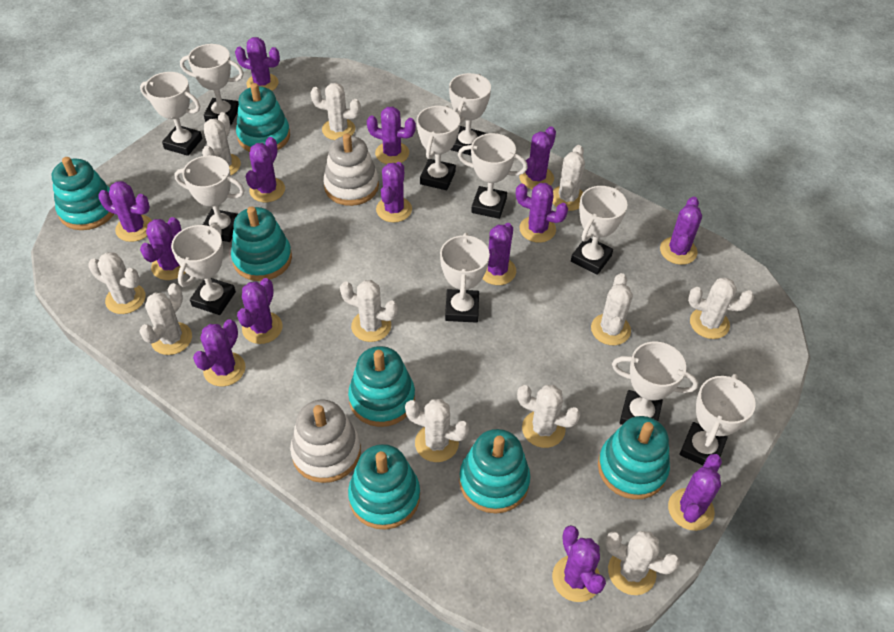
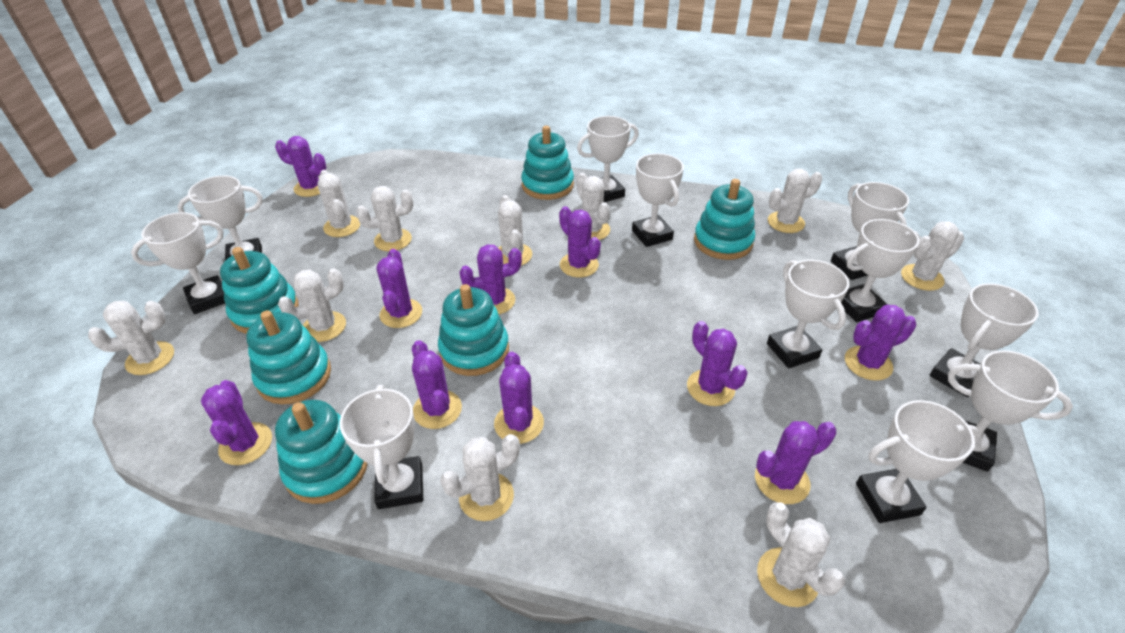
purple cactus: [98,181,152,242] [140,217,186,280] [193,319,245,387] [235,37,280,91] [237,278,282,344] [246,137,285,202] [367,107,416,164] [376,162,412,223] [482,223,516,285] [516,183,568,243] [519,126,556,189] [552,525,606,602] [660,197,702,265] [668,454,722,531] = 14 -> [201,380,272,465] [275,136,326,197] [376,249,422,328] [412,340,462,429] [459,244,522,314] [494,352,544,444] [559,206,601,278] [687,321,748,406] [755,421,836,504] [845,305,916,381] = 10
turquoise stacking toy: [52,157,114,230] [231,206,292,281] [236,83,290,152] [348,346,415,427] [348,444,420,530] [459,429,530,513] [598,416,670,499] = 7 -> [220,247,299,334] [246,310,331,404] [275,400,368,504] [438,284,509,376] [521,126,574,200] [694,179,755,260] = 6
white cactus: [88,252,146,314] [139,283,192,355] [202,112,241,175] [310,83,361,140] [340,280,398,342] [405,399,470,462] [517,385,581,448] [553,145,585,211] [591,273,633,345] [605,531,680,595] [688,277,754,339] = 11 -> [88,301,174,375] [278,268,346,342] [317,170,361,237] [356,186,413,251] [440,434,520,521] [498,195,532,266] [577,173,610,240] [757,502,845,607] [768,169,822,233] [901,221,964,291] = 10
white stacking toy: [290,400,361,483] [323,133,379,206] = 2 -> none = 0

